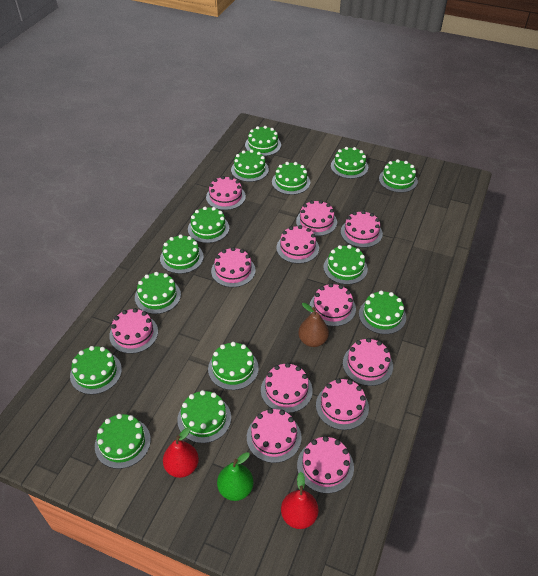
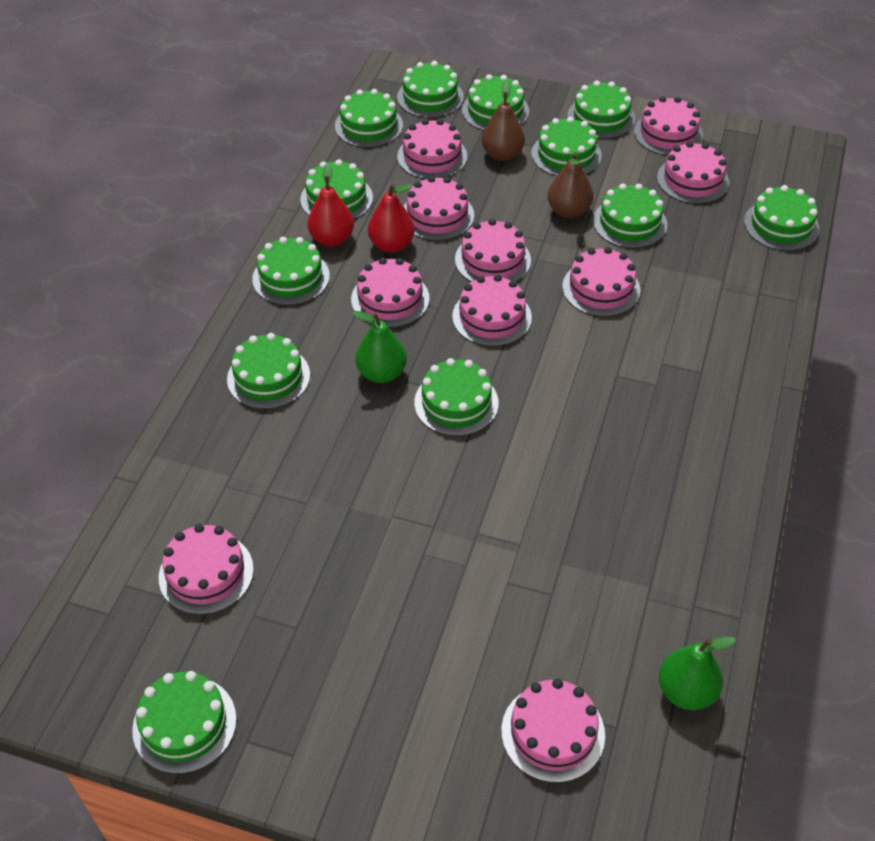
brown pear: [298,303,329,347] = 1 -> [481,81,525,161] [548,152,593,218] = 2
green cake: [70,346,122,395] [95,414,151,469] [135,272,181,314] [160,235,204,274] [177,390,231,443] [188,207,229,243] [208,342,259,390] [231,150,269,182] [245,126,281,156] [272,162,310,195] [323,245,368,285] [331,147,368,179] [359,290,406,334] [379,159,418,193] = 14 -> [132,671,237,774] [227,333,310,409] [252,237,330,305] [300,159,373,219] [335,89,403,148] [397,61,464,118] [414,358,499,436] [462,74,529,131] [531,117,602,176] [567,81,636,139] [593,183,667,248] [744,185,820,251] = 12
green pear: [217,452,254,501] = 1 -> [353,311,407,383] [659,636,736,710] = 2
pink cake: [109,308,158,354] [206,176,246,210] [211,247,256,287] [247,408,302,463] [261,363,313,413] [276,225,319,264] [296,200,337,236] [297,436,354,494] [310,283,356,326] [316,378,369,430] [341,210,383,248] [343,338,393,386] = 12 -> [159,524,254,615] [351,257,429,328] [397,119,467,179] [404,176,474,241] [452,275,532,346] [455,219,531,282] [501,679,605,783] [562,247,640,317] [634,96,703,155] [657,141,729,204] = 10

